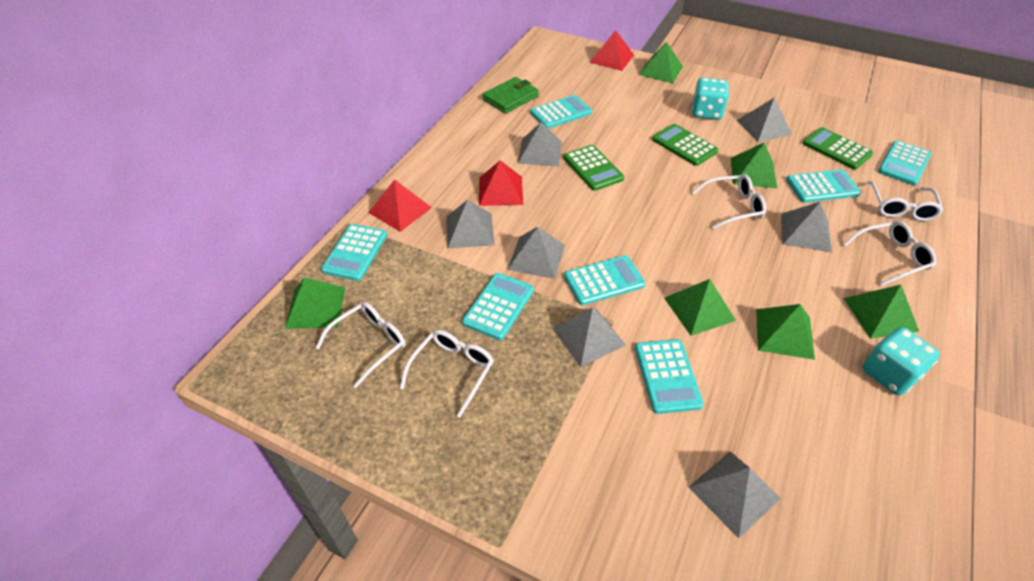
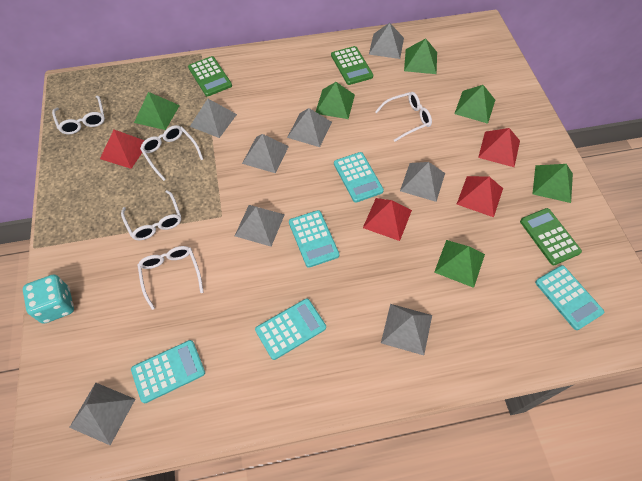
green wallet: [482,77,539,113] = 1 -> none = 0
grey pyramid: [446,200,495,248] [507,227,565,279] [518,122,562,166] [552,307,626,367] [688,452,781,538] [737,97,792,142] [781,202,832,252] = 7 -> [69,383,135,445] [190,99,237,138] [235,205,285,247] [242,134,289,173] [287,108,332,147] [369,23,404,59] [381,304,432,355] [400,162,445,202] = 8
red pyramid: [369,179,432,232] [479,160,523,206] [590,30,634,71] = 3 -> [100,130,145,169] [363,198,412,241] [457,176,503,217] [478,128,520,167] = 4
turquoise calculator: [321,224,387,281] [462,273,534,340] [530,95,592,129] [564,255,646,305] [635,339,704,414] [786,169,861,203] [878,140,932,185] = 7 -> [131,340,205,403] [255,298,326,360] [289,210,339,268] [334,152,384,202] [535,265,604,330] = 5
turquoise dice: [692,77,729,120] [863,327,940,395] = 2 -> [23,275,74,324] = 1

